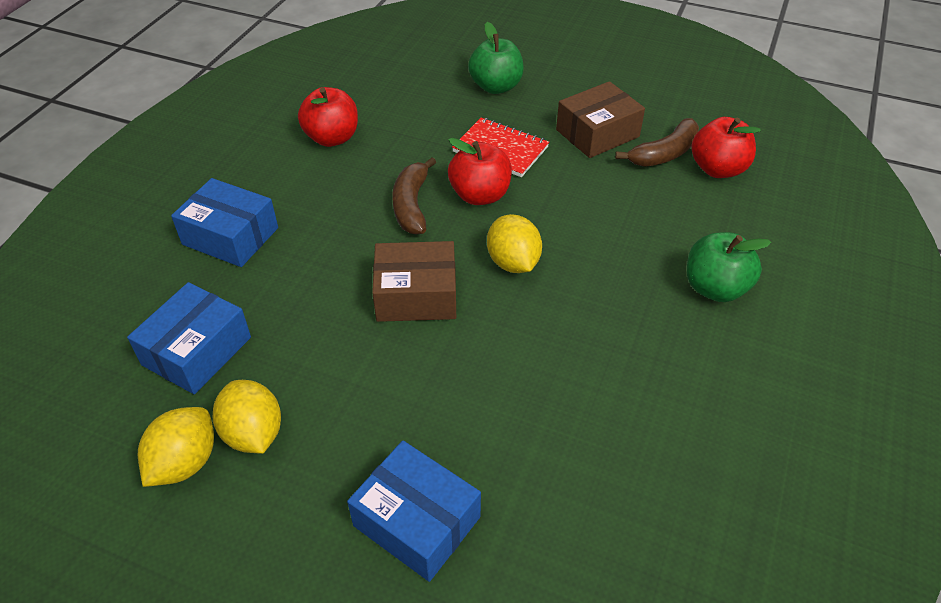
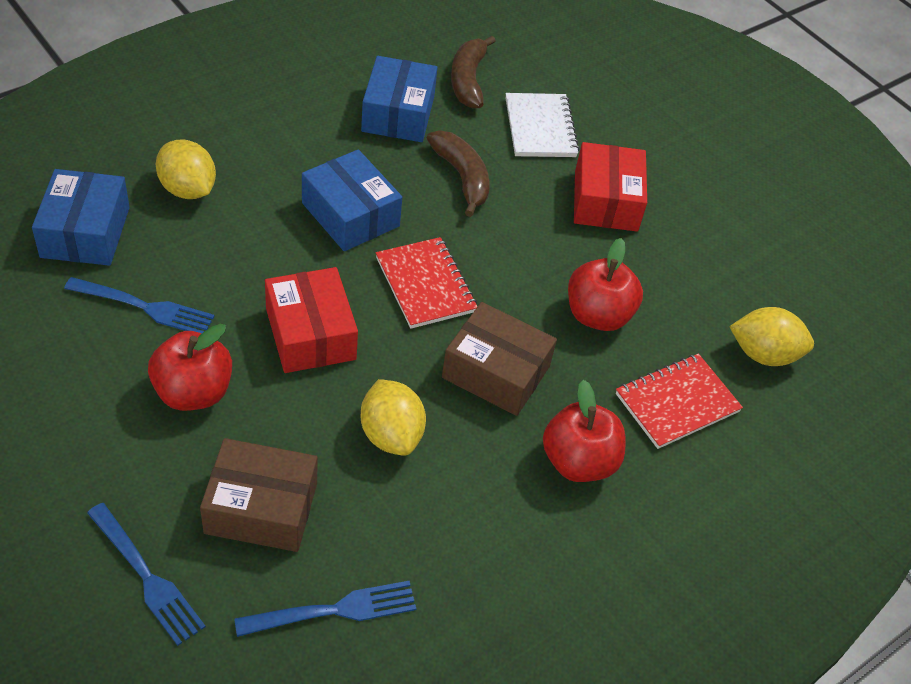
blue fork: none = 0 -> [64,277,215,333] [87,503,206,646] [234,581,416,637] = 3
green apple: [468,22,524,94] [687,232,771,302] = 2 -> none = 0
red box: none = 0 -> [265,267,358,373] [574,142,647,232] = 2
red notebook: [452,118,549,177] = 1 -> [376,237,478,329] [616,354,743,449] = 2
white notebook: none = 0 -> [506,93,580,157] = 1

